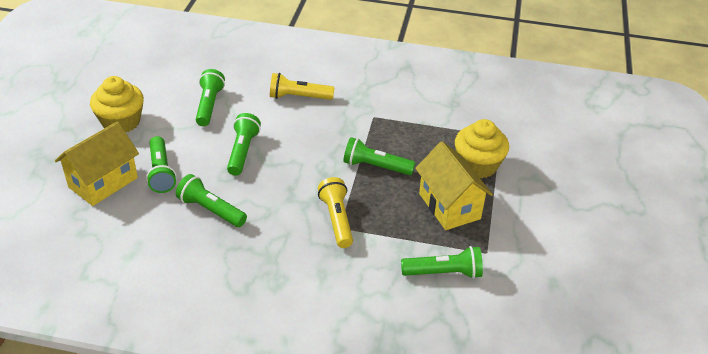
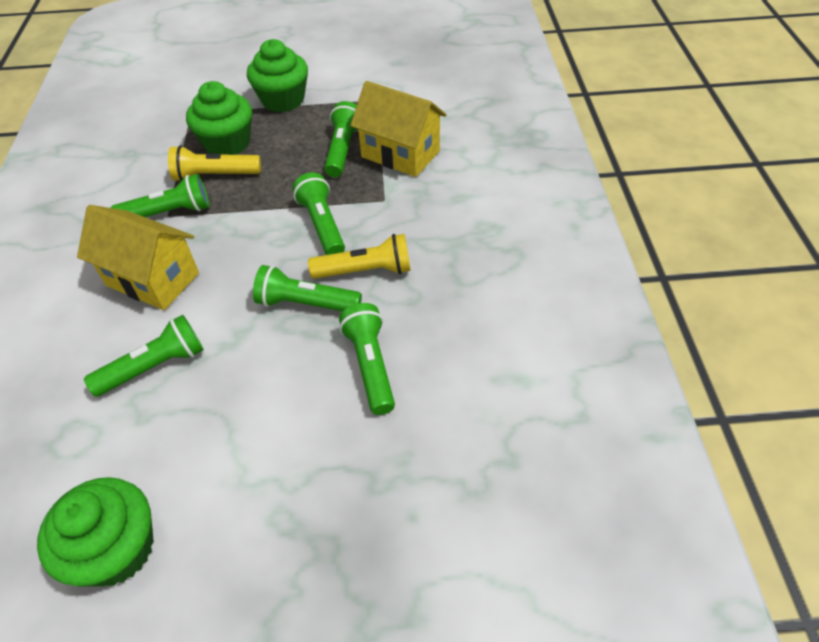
green cupcake: none = 0 -> [37,477,154,586] [186,81,252,155] [247,39,308,112] = 3
yellow cupcake: [90,76,144,132] [455,119,509,178] = 2 -> none = 0

